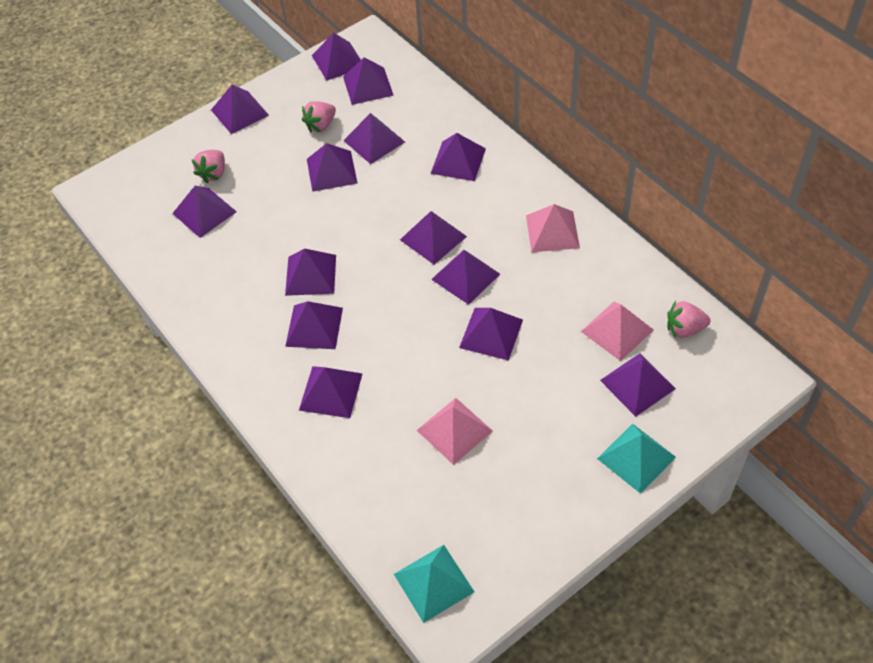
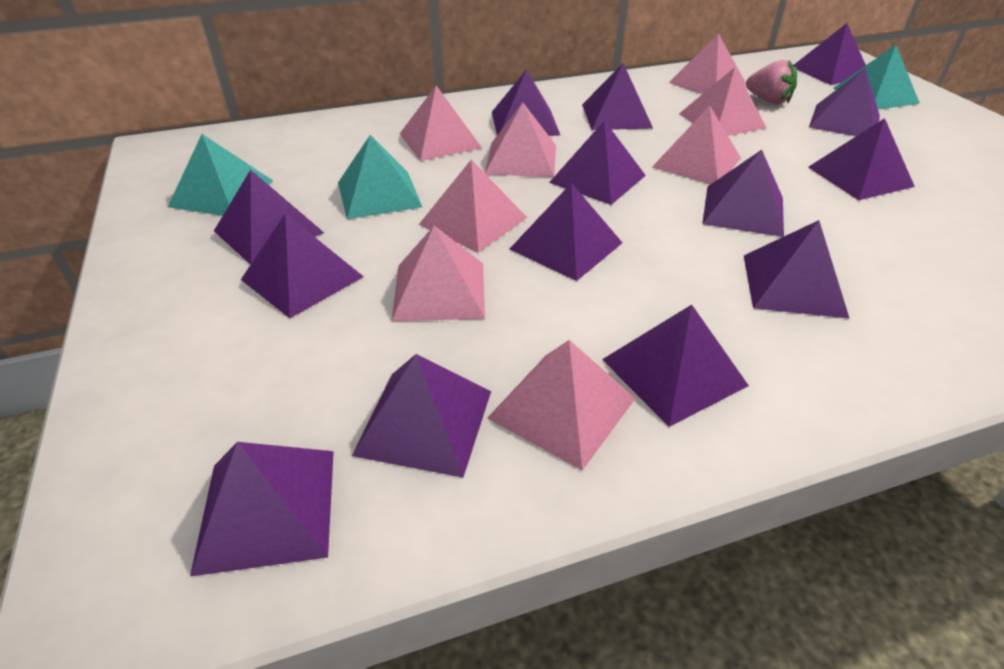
pink pyramid: [417,398,493,465] [526,204,580,252] [581,301,653,361] = 3 -> [392,226,485,321] [400,86,482,161] [419,160,527,253] [485,103,556,177] [488,340,636,471] [652,106,741,184] [669,34,746,94] [679,67,766,136] = 8
pink strawberry: [192,150,225,183] [302,101,336,132] [667,301,710,338] = 3 -> [746,60,797,104] = 1
turquoise pyramid: [394,545,475,623] [597,423,676,494] = 2 -> [168,134,273,216] [338,135,422,219] [833,45,920,110] = 3

